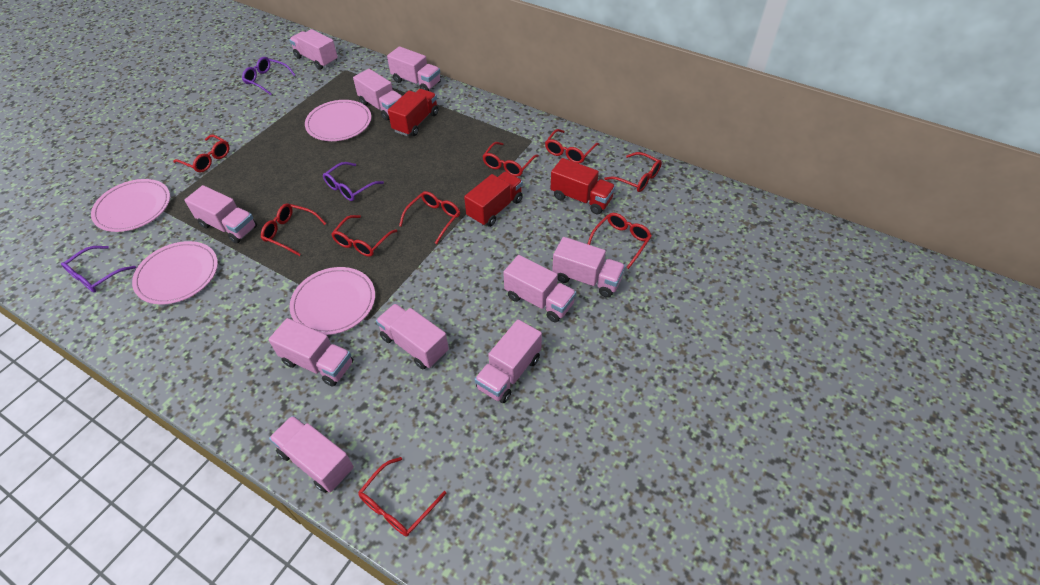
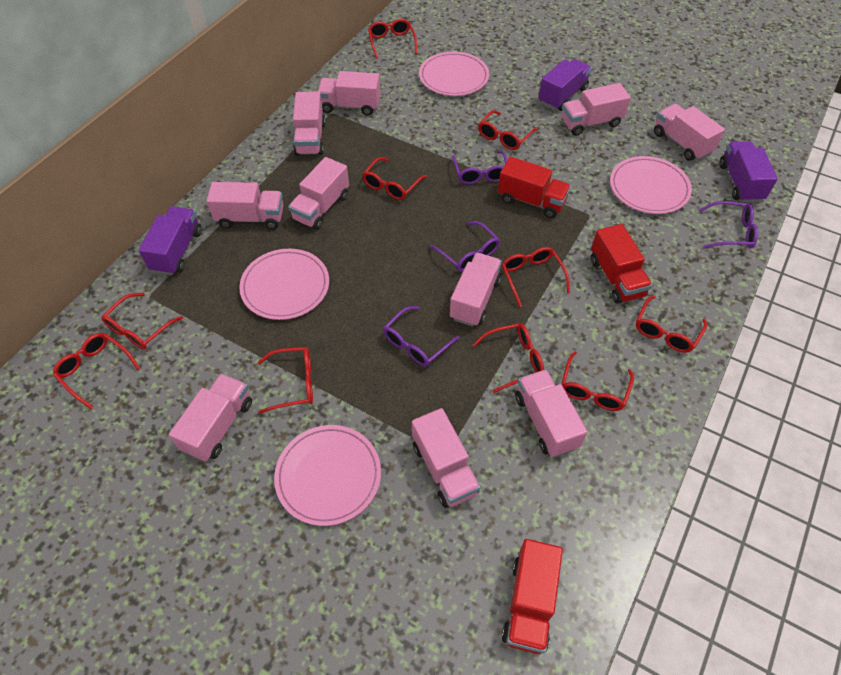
purple glasses: [61,246,136,293] [242,57,296,95] [323,162,384,201] = 3 -> [383,306,460,366] [429,221,500,272] [452,151,507,184] [699,201,758,248] = 4
purple truck: none = 0 -> [139,206,202,275] [539,59,592,111] [720,141,778,202] = 3
red glasses: [173,134,230,172] [261,203,326,256] [331,215,397,257] [358,457,446,537] [399,191,460,244] [482,142,539,177] [545,129,600,164] [588,213,652,269] [604,152,662,192] = 9 -> [53,333,141,409] [102,293,183,349] [258,347,313,414] [362,157,427,200] [368,19,417,59] [472,323,544,393] [478,110,538,150] [502,247,570,307] [561,351,634,411] [636,296,707,353] = 10

